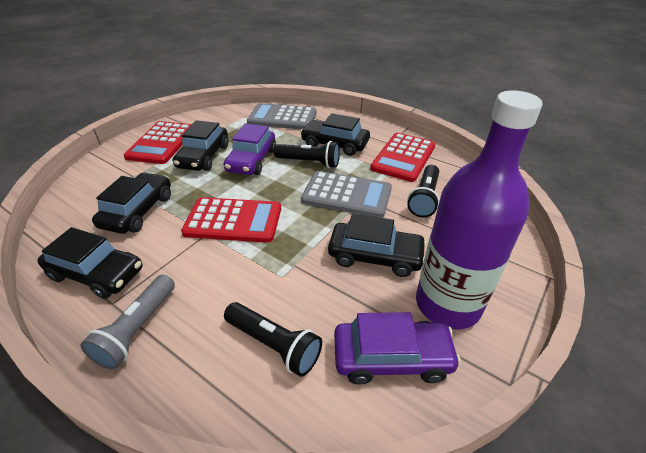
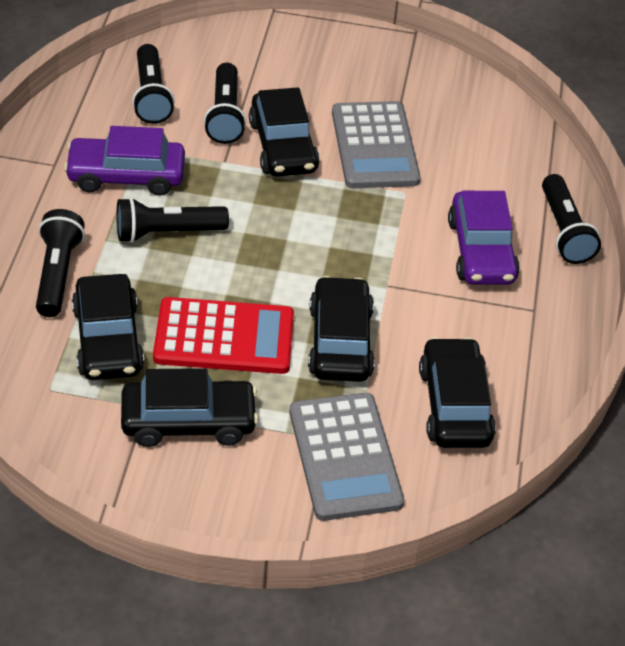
black flashlight: [224,302,322,377] [274,141,340,168] [407,165,440,218] = 3 -> [36,209,85,317] [116,197,229,243] [132,44,175,124] [204,63,246,144] [542,174,601,264] = 5
grey flashlight: [80,275,175,370] = 1 -> none = 0
purple bottle: [416,90,543,329] = 1 -> none = 0
red calculator: [124,121,192,164] [181,197,281,243] [370,133,436,182] = 3 -> [153,297,294,374] = 1

